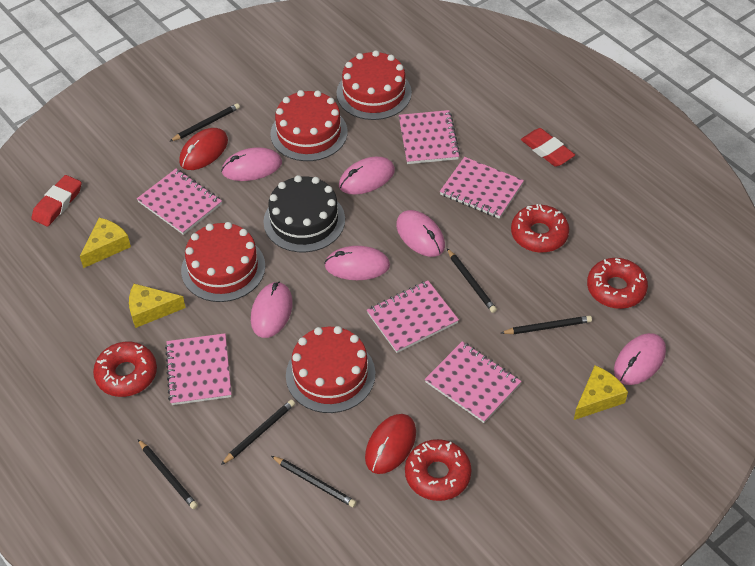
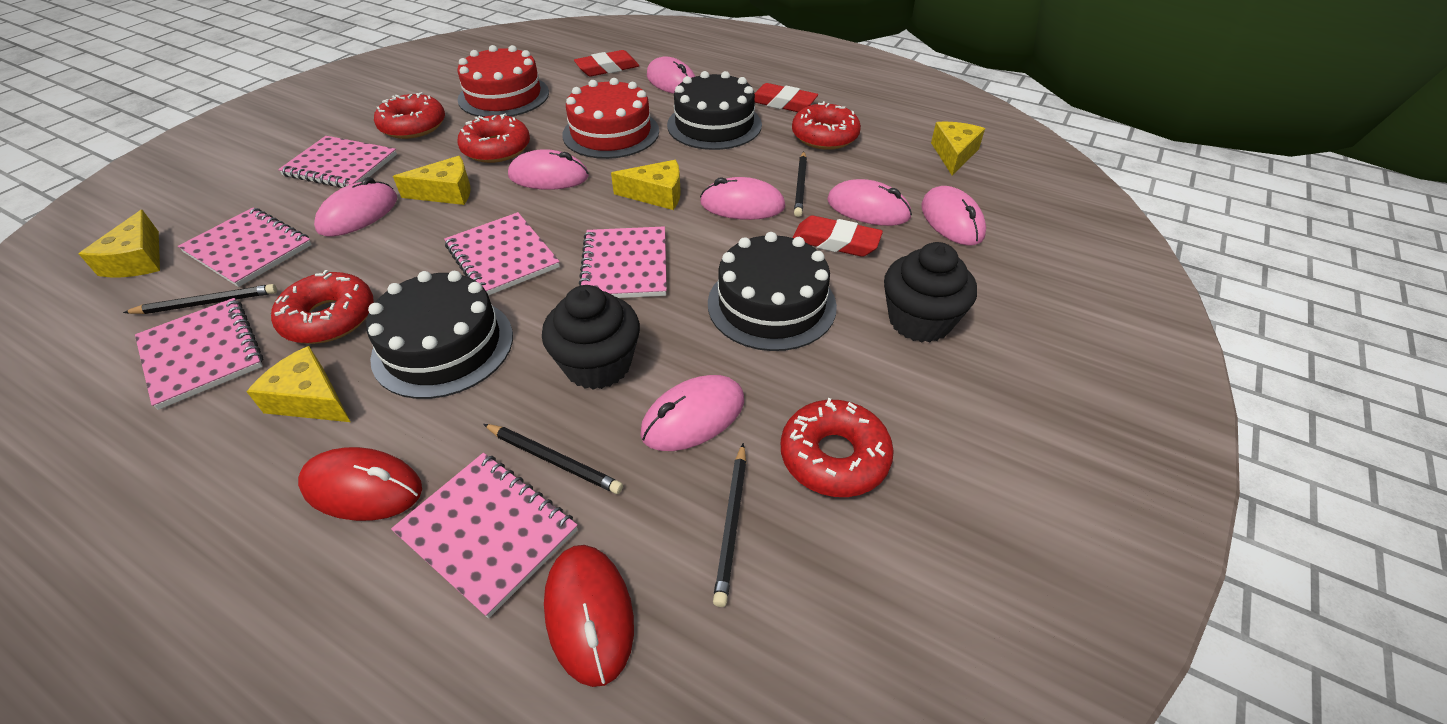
black cake: [263,175,345,252] = 1 -> [366,271,513,399] [667,71,762,150] [708,232,837,351] = 3
black cupcake: none = 0 -> [542,285,640,390] [884,242,977,342] = 2
black pencil: [138,439,198,509] [169,103,240,142] [221,400,295,465] [271,456,356,507] [447,249,497,313] [501,316,592,334] = 6 -> [123,284,277,314] [483,424,623,494] [713,443,746,607] [794,152,807,217] = 4
pink mouse: [221,147,282,181] [251,281,293,338] [324,246,390,280] [339,157,395,195] [396,210,445,257] [614,333,666,385] = 6 -> [314,177,397,237] [508,149,589,190] [640,375,744,451] [647,56,696,94] [700,177,786,220] [827,179,912,226] [921,186,986,246] = 7
red cake: [181,222,265,302] [270,90,347,161] [286,326,375,413] [336,50,412,120] = 4 -> [457,45,549,117] [562,78,659,159] = 2
red donut: [93,342,157,397] [405,439,472,501] [511,204,569,253] [587,258,648,309] = 4 -> [271,270,374,344] [374,92,445,139] [458,113,530,163] [781,398,894,497] [792,101,861,150] = 5
red eraser: [31,175,82,227] [521,128,575,167] = 2 -> [574,50,639,77] [754,83,818,112] [792,216,883,257] = 3
yellow cheese: [80,218,131,268] [129,284,186,328] [574,365,628,420] = 3 -> [79,210,160,278] [246,346,351,422] [393,156,471,205] [611,160,681,210] [931,122,985,176] = 5

